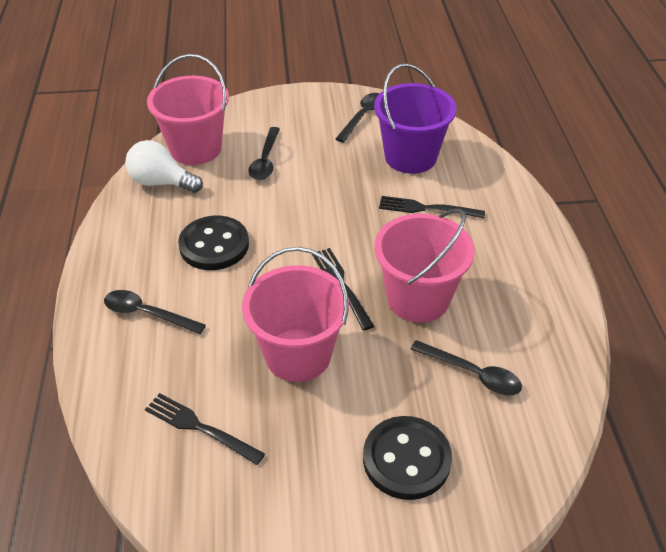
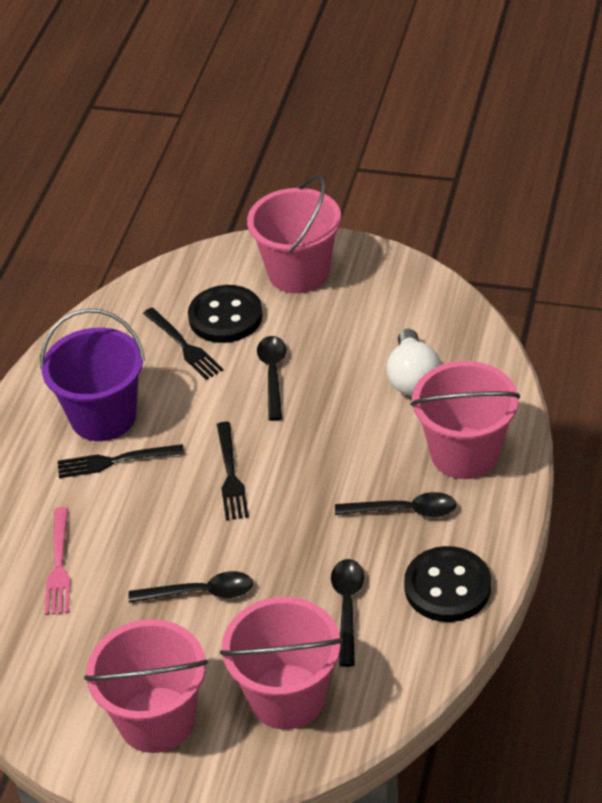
pink bucket: [147,54,229,165] [242,247,349,382] [374,209,475,323] = 3 -> [84,619,208,753] [220,597,343,730] [247,175,341,293] [411,361,520,479] = 4
pink fork: none = 0 -> [45,507,70,615] = 1

